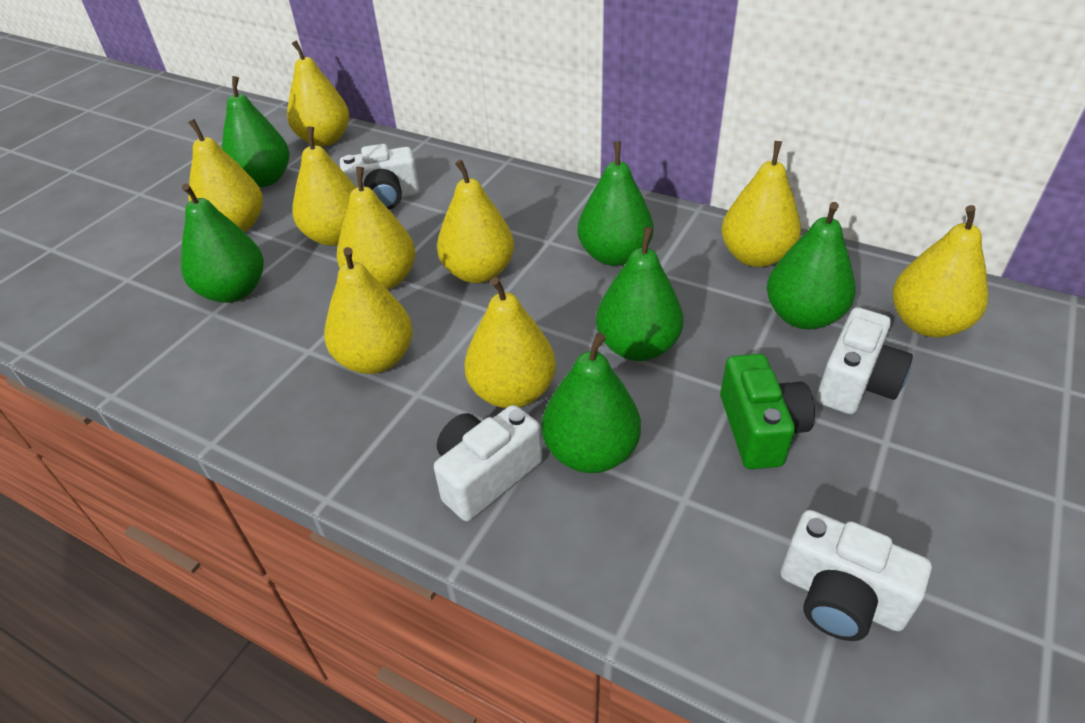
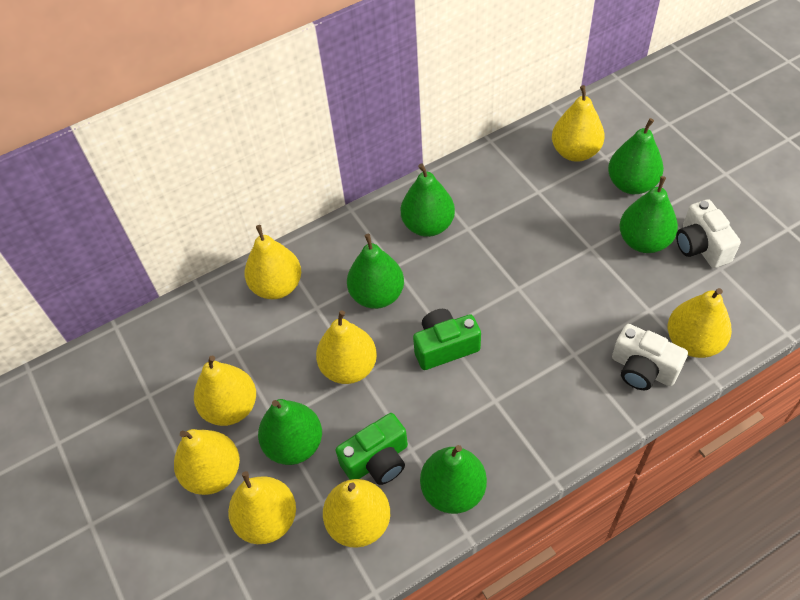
green camera: [720,354,815,469] = 1 -> [335,413,408,485] [413,309,481,370] = 2
white camera: [340,144,420,210] [434,405,542,521] [781,510,932,641] [817,307,913,414] = 4 -> [612,324,688,390] [676,199,741,268] = 2
yellow pear: [188,119,263,232] [287,40,349,146] [292,127,356,246] [324,247,413,374] [337,167,415,290] [437,160,514,283] [464,277,556,408] [721,141,801,267] [893,205,988,337] = 9 -> [174,429,240,495] [194,355,256,426] [228,471,296,544] [244,225,301,299] [316,310,377,384] [323,479,390,548] [552,85,605,162] [668,288,732,358] = 8

